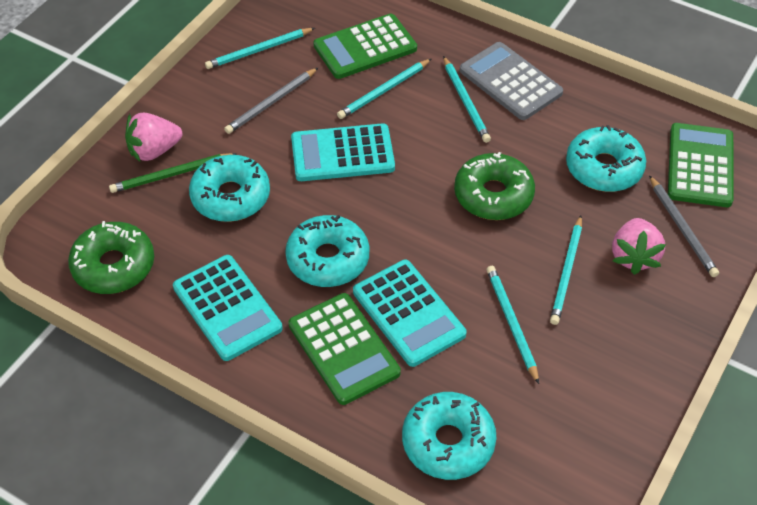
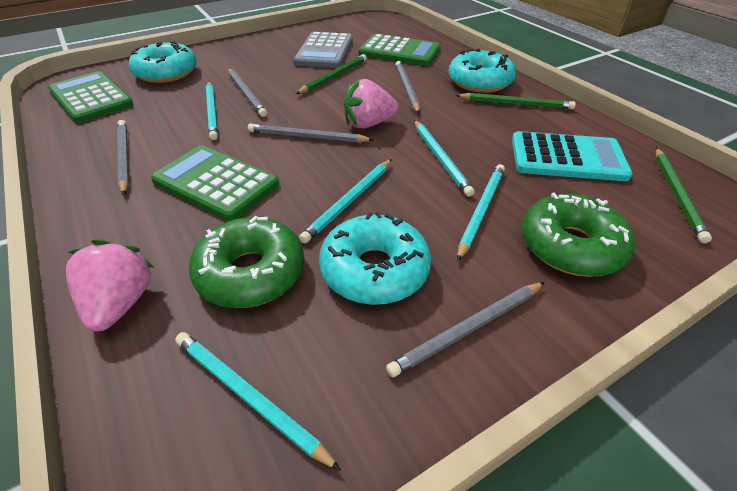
green pencil: [109,153,237,193] = 1 -> [296,54,367,94] [455,93,576,109] [656,148,712,243] = 3
grey pencil: [224,68,318,134] [649,175,719,277] = 2 -> [117,120,129,195] [229,69,267,117] [248,124,374,143] [386,282,545,378] [395,61,420,113] = 5
turquoise calculator: [173,255,283,361] [291,123,395,181] [353,260,466,367] = 3 -> [512,131,633,181] = 1
turquoise donut: [189,155,270,222] [285,215,369,287] [402,392,497,480] [566,125,646,192] = 4 -> [129,41,197,83] [319,211,431,305] [449,48,516,93] = 3

